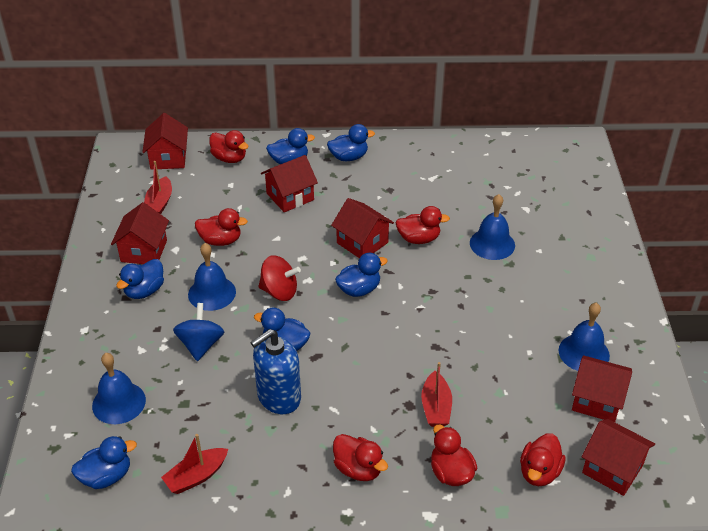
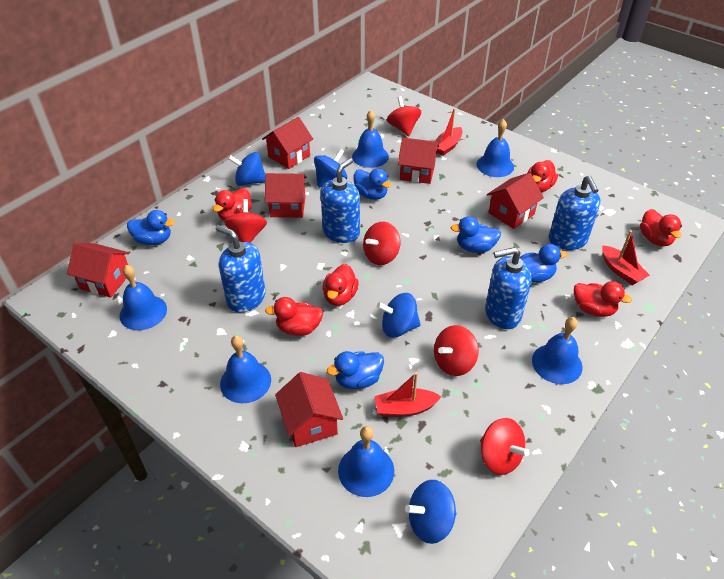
blue bell: [92,353,146,424] [188,243,236,311] [470,194,515,260] [559,303,610,371] = 4 -> [119,265,167,330] [220,335,271,403] [338,426,394,497] [352,110,389,168] [476,119,514,177] [532,317,582,384] = 6
blue duck: [71,436,137,489] [116,259,164,299] [254,307,310,351] [266,128,315,164] [327,124,375,161] [335,253,388,297] = 6 -> [127,210,175,245] [327,351,384,389] [353,168,391,200] [451,216,501,253] [520,244,567,283] = 5
blue soap dispenser: [250,329,301,414] = 1 -> [216,225,265,312] [320,158,360,243] [485,247,532,329] [549,176,601,250] = 4
blue spinning top: [173,303,224,361] = 1 -> [228,152,265,186] [314,149,347,188] [377,293,421,338] [405,480,456,544] = 4
red spinning top: [258,255,301,301] = 1 -> [224,199,267,243] [363,222,400,265] [387,96,421,136] [434,325,479,376] [480,418,529,475] = 5

